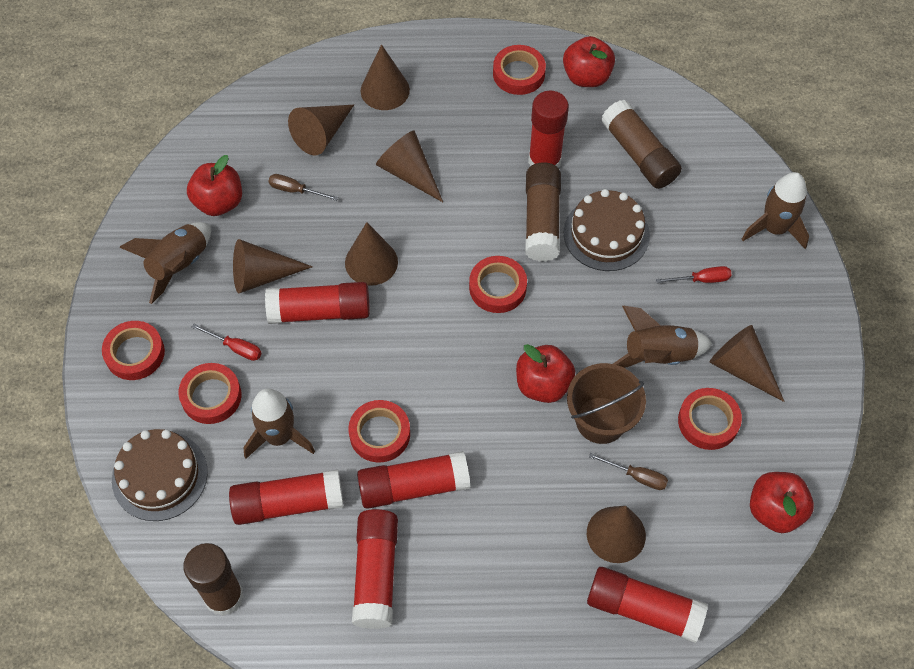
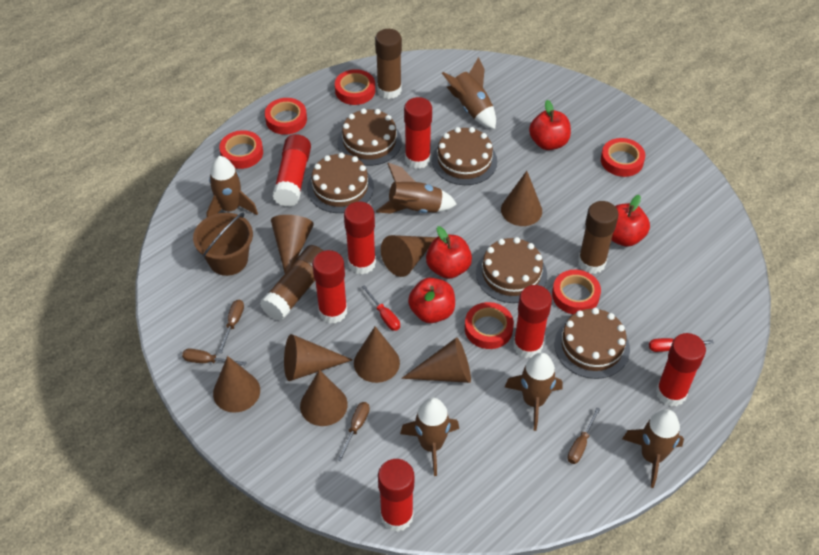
brown cake: [112,429,208,521] [563,189,650,271] = 2 -> [307,153,374,213] [337,108,402,166] [432,127,497,185] [476,237,547,303] [554,308,630,379] = 5
brown cone: [233,239,313,293] [288,105,354,156] [345,222,398,286] [361,44,410,110] [376,130,443,202] [587,506,646,563] [710,325,785,402] = 7 -> [213,356,260,413] [271,215,314,273] [284,334,353,381] [300,370,348,426] [354,326,400,383] [381,235,437,277] [401,337,471,383] [501,171,542,226] = 8
brown rocket: [119,222,211,304] [243,389,315,459] [613,306,712,368] [742,172,809,249] = 4 -> [206,156,258,217] [376,163,457,214] [400,398,459,476] [442,57,496,129] [505,353,563,431] [622,409,684,488] = 6
brown screwdriver: [269,174,338,201] [589,453,668,490] = 2 -> [182,349,247,366] [218,300,244,353] [337,402,370,461] [567,408,600,464] = 4
red glue stick: [229,470,344,525] [265,282,370,324] [352,509,398,629] [357,451,470,509] [528,91,569,168] [587,567,708,643] = 6 -> [272,134,311,207] [312,250,347,323] [344,202,376,275] [378,459,414,532] [404,97,432,169] [513,285,552,358] [656,333,706,406] = 7

